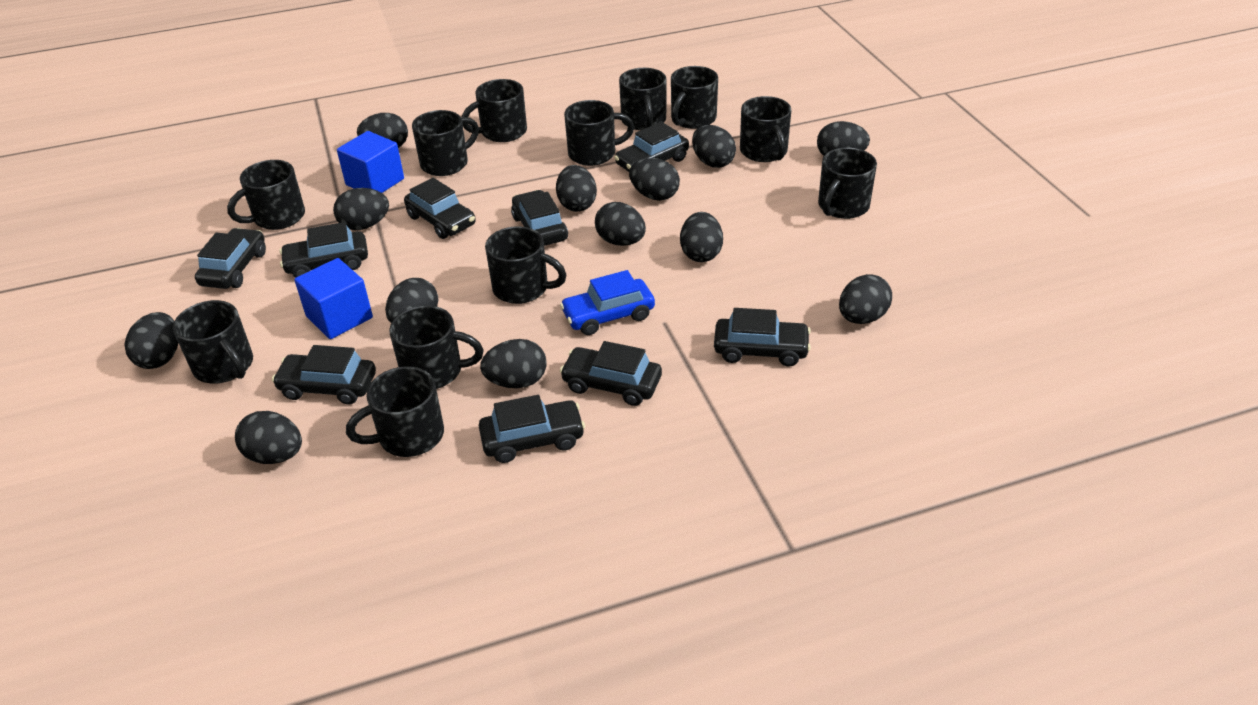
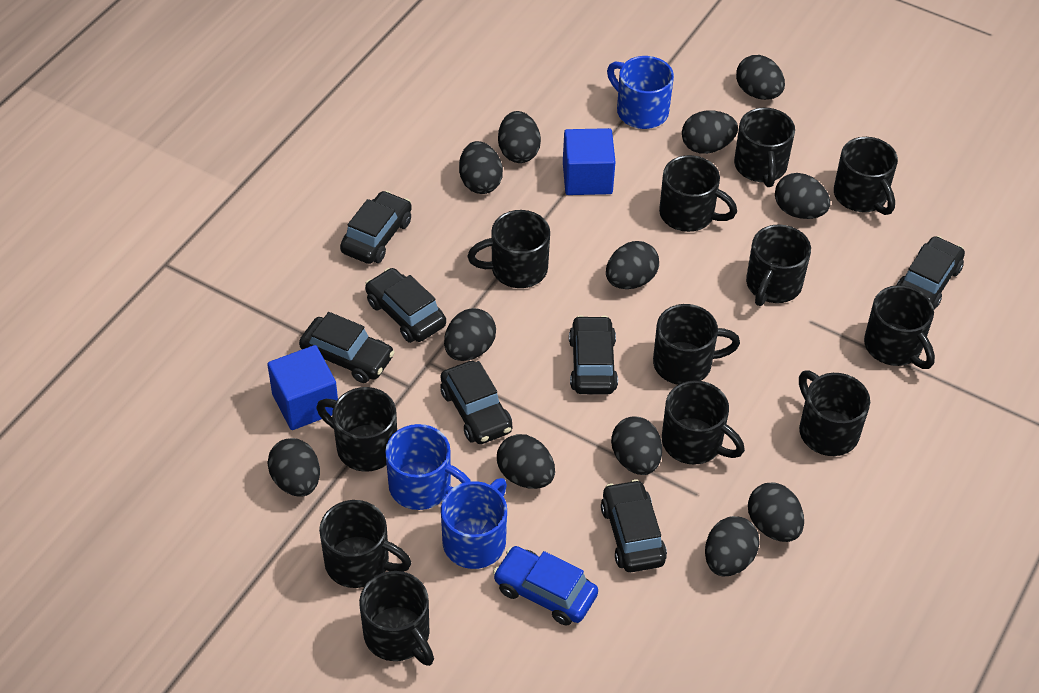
black car: [195,228,266,289] [272,345,376,405] [280,222,368,278] [404,178,476,239] [479,395,585,463] [511,190,568,246] [560,341,662,406] [614,122,689,172] [714,308,811,367] = 9 -> [299,312,395,383] [340,191,412,264] [365,268,446,343] [440,361,512,444] [569,315,618,395] [601,479,667,572] [897,236,965,310] = 7
black egg: [125,312,178,369] [235,411,302,464] [333,188,389,230] [357,113,408,148] [385,278,439,323] [480,339,547,388] [556,165,597,212] [595,202,646,246] [629,158,680,201] [680,212,723,262] [692,125,736,168] [817,121,870,156] [839,274,892,324] = 13 -> [267,438,320,497] [444,308,496,361] [459,141,503,194] [497,434,555,489] [498,111,541,163] [606,241,659,289] [611,417,662,475] [682,110,738,154] [705,516,760,576] [736,55,785,100] [748,482,804,542] [775,173,830,219] = 12
blue mug: none = 0 -> [385,424,471,510] [441,478,507,569] [607,56,674,129] = 3

